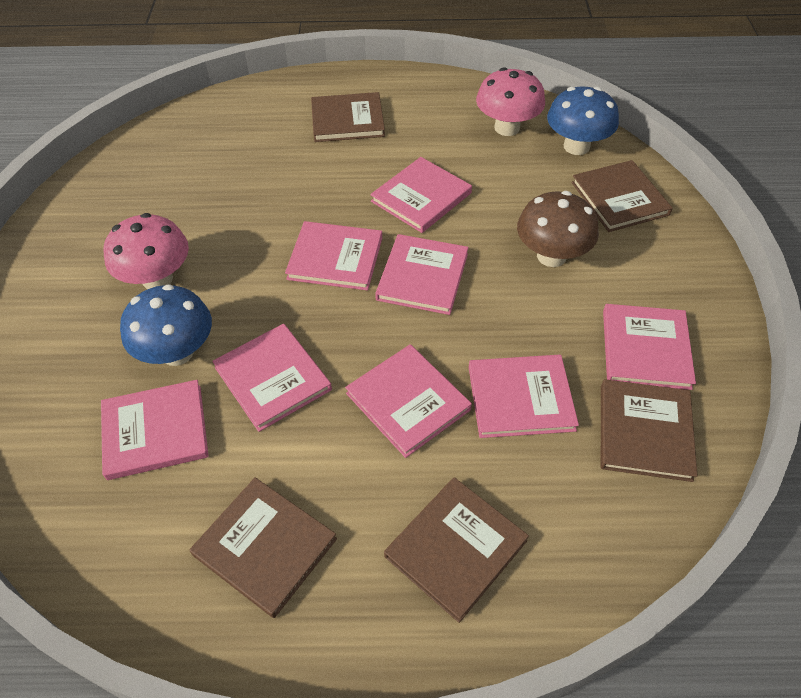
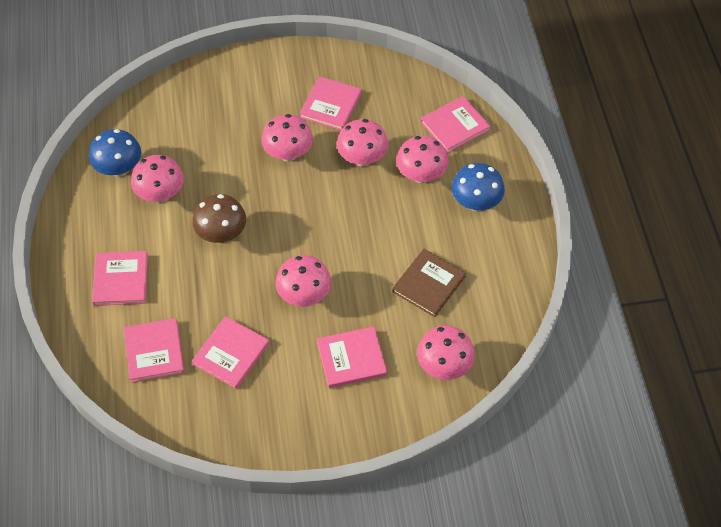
brown book: [190,477,337,618] [311,92,385,142] [384,477,529,623] [571,160,673,232] [601,379,698,482] = 5 -> [392,249,466,317] = 1
pink book: [101,380,209,480] [212,324,332,432] [285,221,382,290] [345,344,472,458] [370,157,472,233] [375,234,468,315] [469,355,579,438] [603,304,696,390] = 8 -> [92,251,148,306] [124,318,184,383] [192,316,269,389] [299,76,362,130] [317,326,387,388] [420,96,491,153] = 6
pink mushroom: [104,213,189,289] [476,67,545,136] = 2 -> [131,155,184,203] [261,114,313,162] [276,255,331,306] [337,119,389,166] [396,136,448,183] [417,325,475,380] = 6

